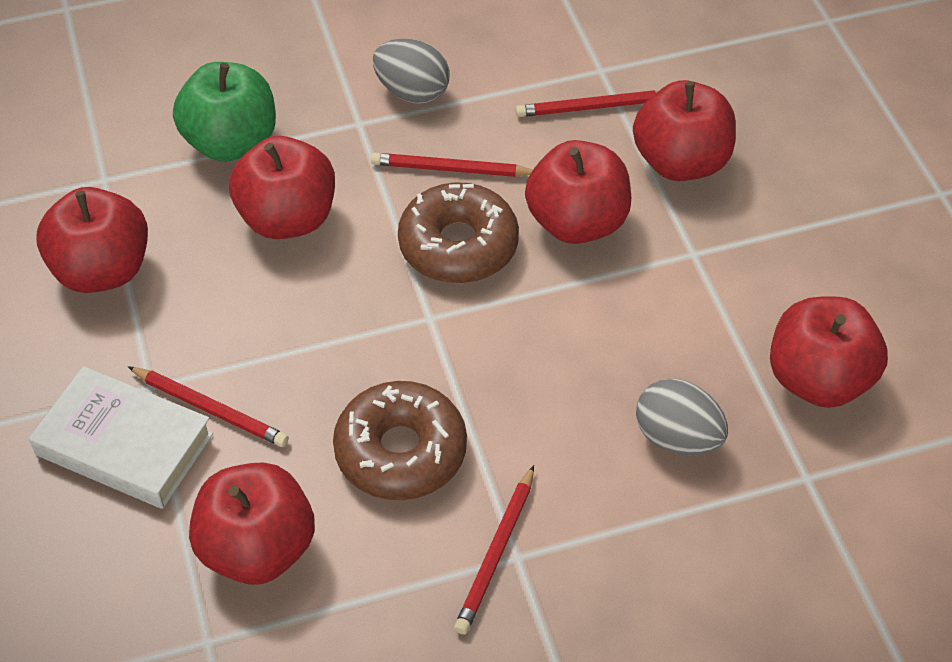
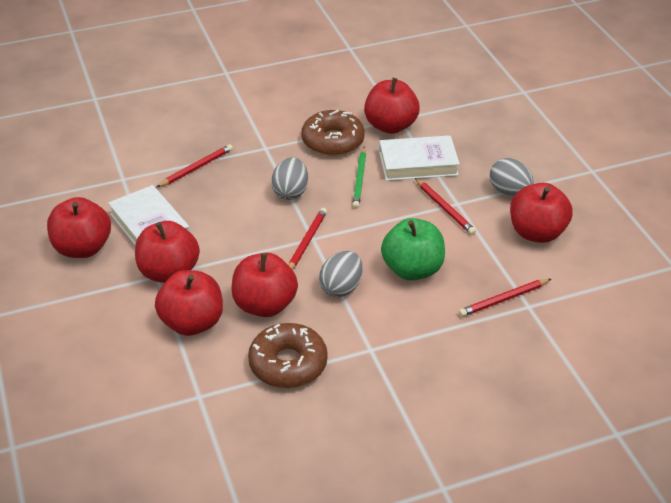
green pencil: none = 0 -> [352,147,366,209] = 1
grey egg: [373,39,450,104] [636,378,728,456] = 2 -> [271,157,308,200] [319,251,363,297] [490,158,534,196] = 3
white book: [29,366,213,509] = 1 -> [108,185,190,245] [379,135,460,181] = 2

